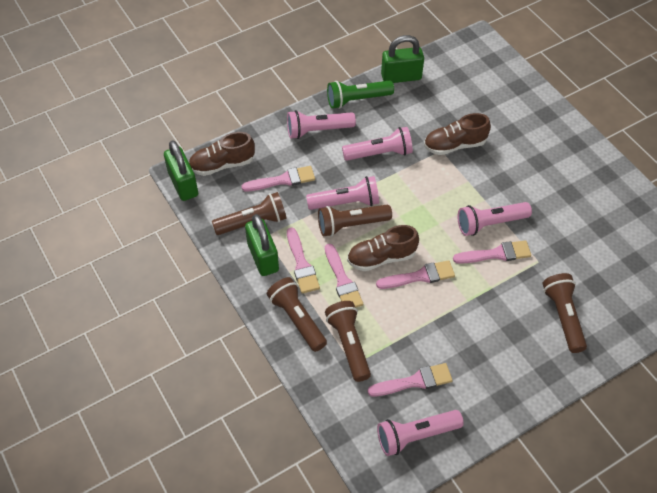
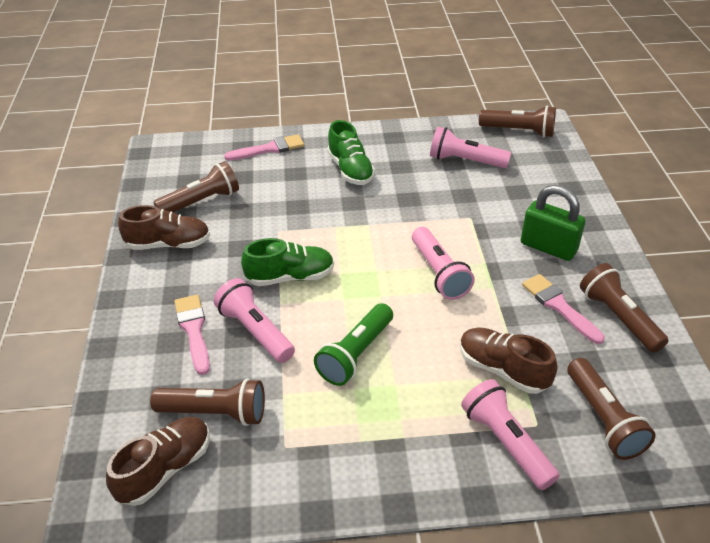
green padlock: [164,140,198,201] [245,214,279,276] [381,35,424,83] = 3 -> [521,185,585,261] = 1
green shoe: none = 0 -> [241,238,334,286] [327,120,375,185] = 2
pink brush: [241,166,315,191] [287,227,320,294] [325,243,363,308] [367,363,453,397] [376,260,455,289] [453,240,531,264] = 6 -> [174,295,210,375] [224,134,304,161] [522,274,605,344] = 3
pink flashlight: [287,110,356,139] [306,176,379,210] [342,127,413,161] [377,410,464,456] [458,202,532,236] = 5 -> [214,278,295,363] [412,227,475,300] [430,127,511,168] [461,379,560,490] = 4

